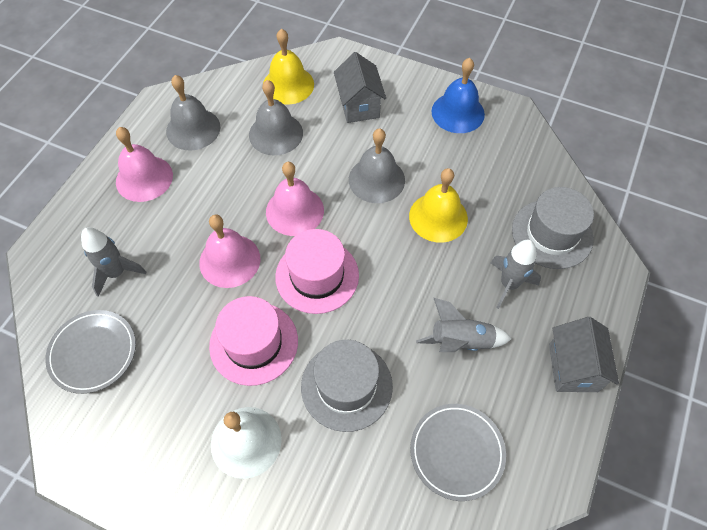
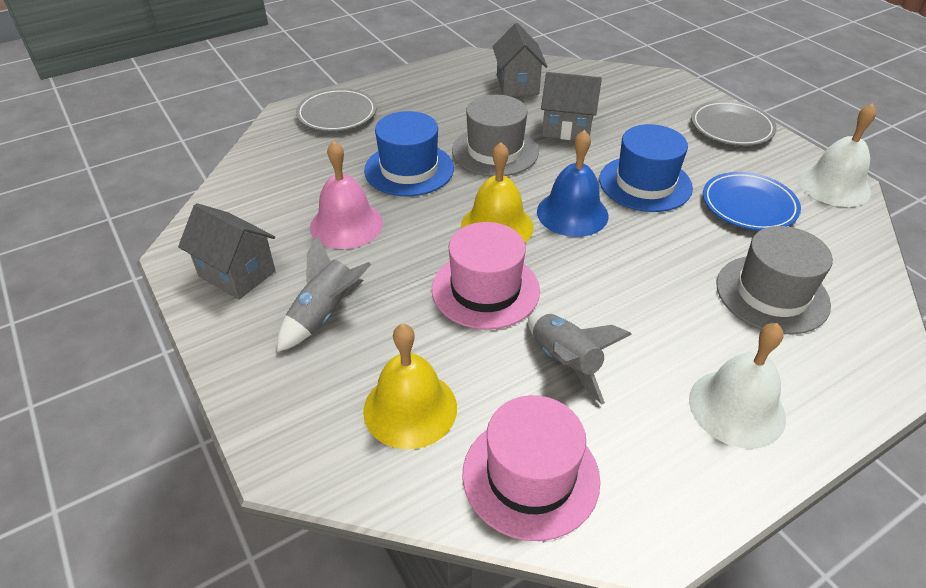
blue hat: none = 0 -> [364,111,454,196] [599,124,693,212] = 2
blue plate: none = 0 -> [703,172,801,230] = 1
grey bell: [166,75,220,151] [249,80,303,155] [349,128,405,203] = 3 -> none = 0
grey house: [334,52,386,123] [549,317,619,392] = 2 -> [178,203,276,300] [492,23,547,97] [541,72,602,140] = 3
grey rocket: [81,227,146,297] [416,298,512,352] [491,240,541,309] = 3 -> [277,236,371,352] [528,312,632,405] = 2
pink bell: [116,127,173,202] [199,215,260,288] [266,162,324,236] = 3 -> [310,141,383,249] = 1
white bell: [211,407,282,479] = 1 -> [689,323,786,449] [798,103,876,207] = 2

